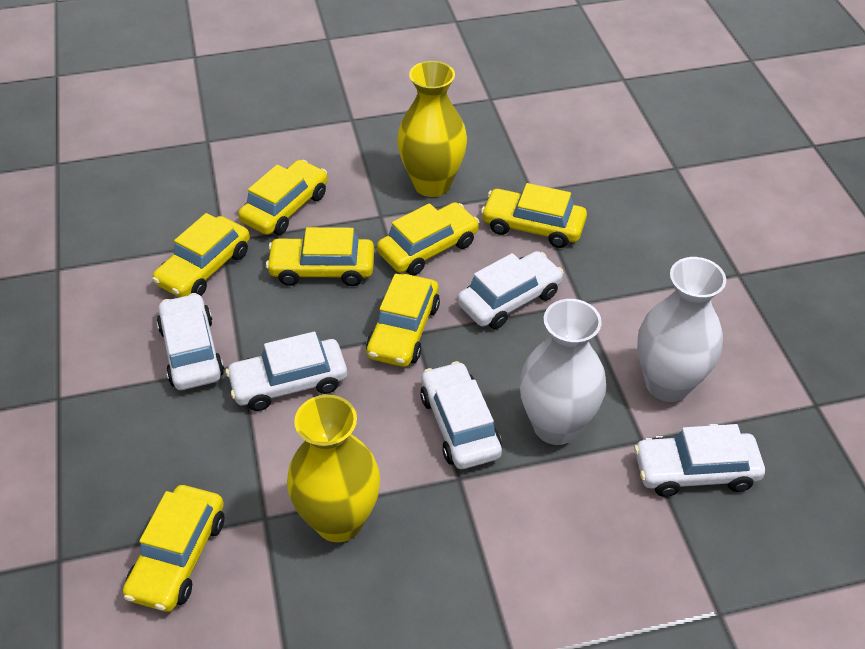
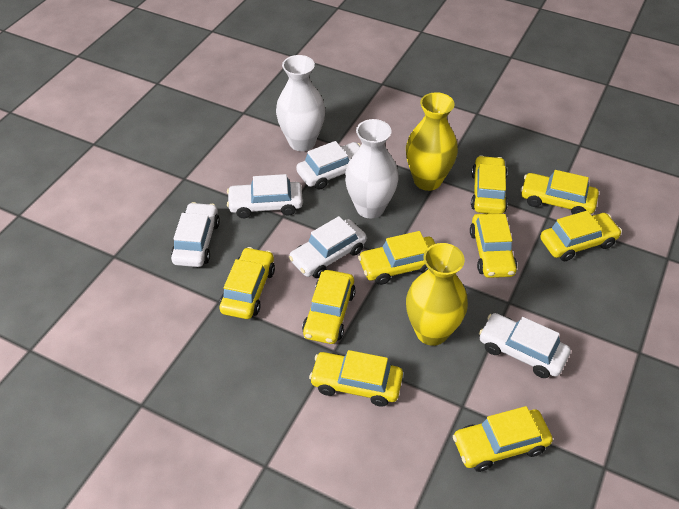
yellow car: [123,485,224,612] [152,213,250,297] [238,160,328,235] [266,227,374,286] [366,274,440,367] [377,202,479,275] [481,183,587,248] = 7 -> [220,247,275,319] [302,270,356,344] [309,350,403,407] [358,231,435,285] [453,406,553,472] [470,213,517,278] [471,156,508,214] [521,170,599,215] [540,211,622,261] = 9

